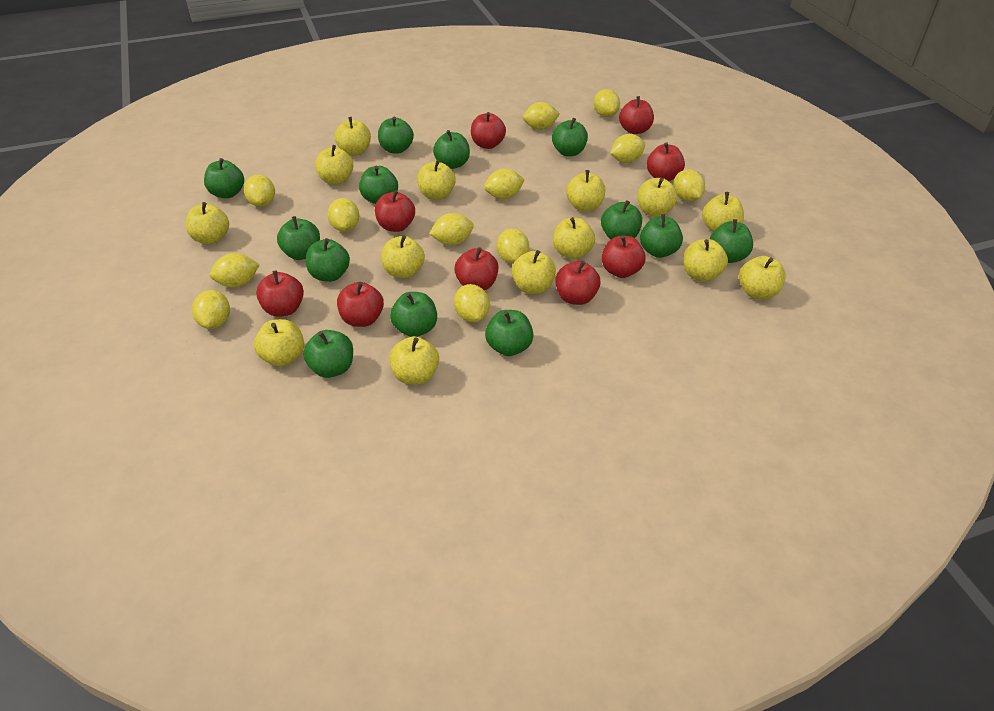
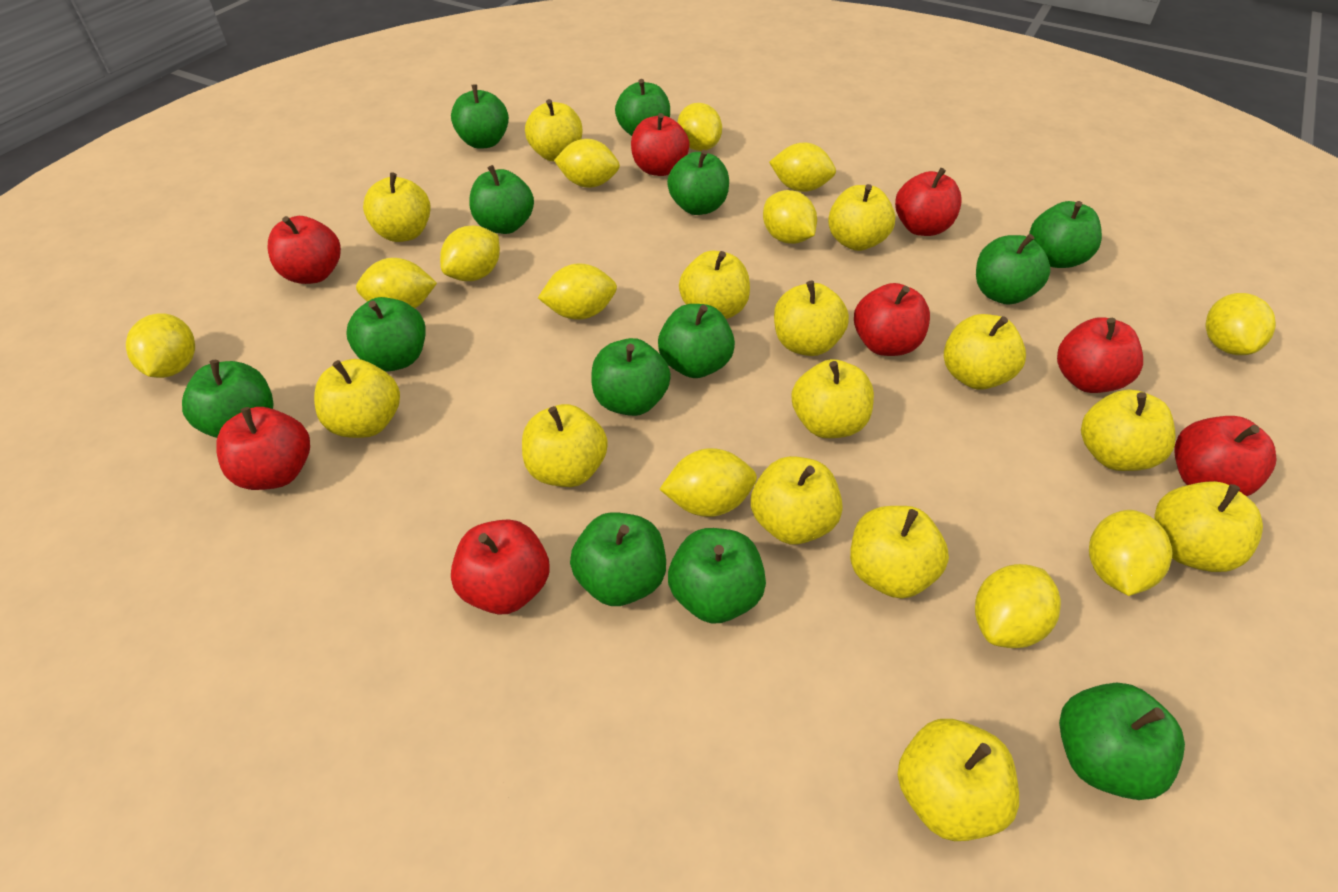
red apple: [256,271,304,317] [337,282,384,327] [375,190,415,232] [454,247,499,290] [471,112,506,149] [556,261,601,305] [602,235,645,278] [619,96,654,134] [647,142,685,181] = 9 -> [216,407,310,490] [267,216,341,284] [451,519,550,615] [631,113,689,176] [854,283,930,356] [895,168,962,236] [1057,317,1143,393] [1175,416,1277,496] = 8

